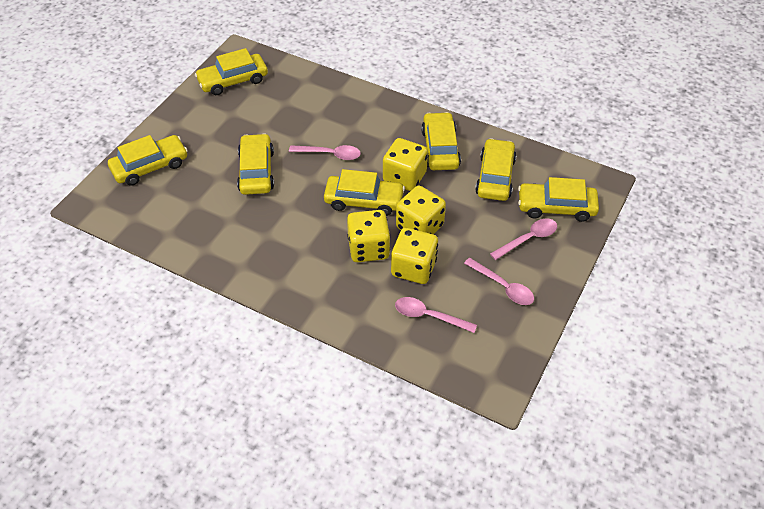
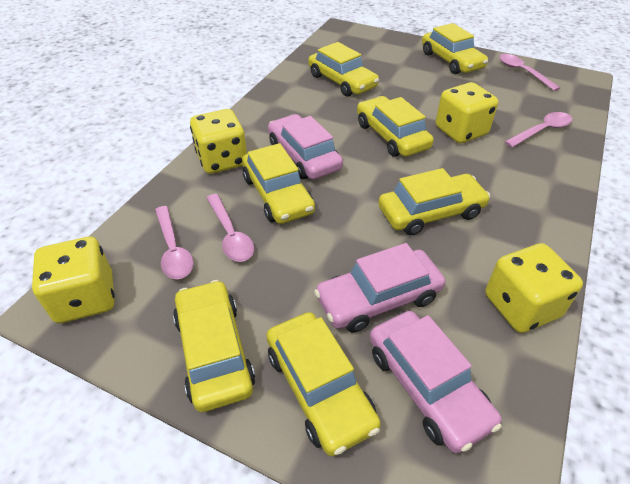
pink car: none = 0 -> [268,114,343,180] [314,243,445,333] [370,311,502,453] = 3

